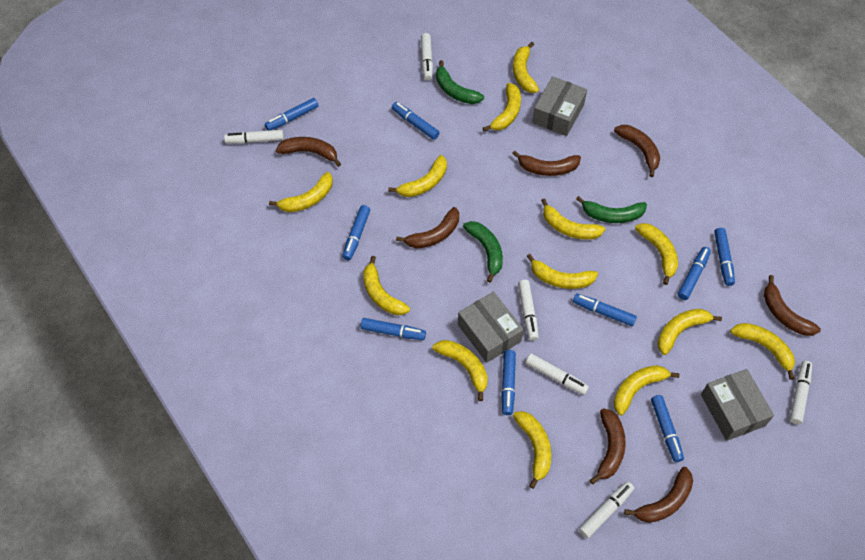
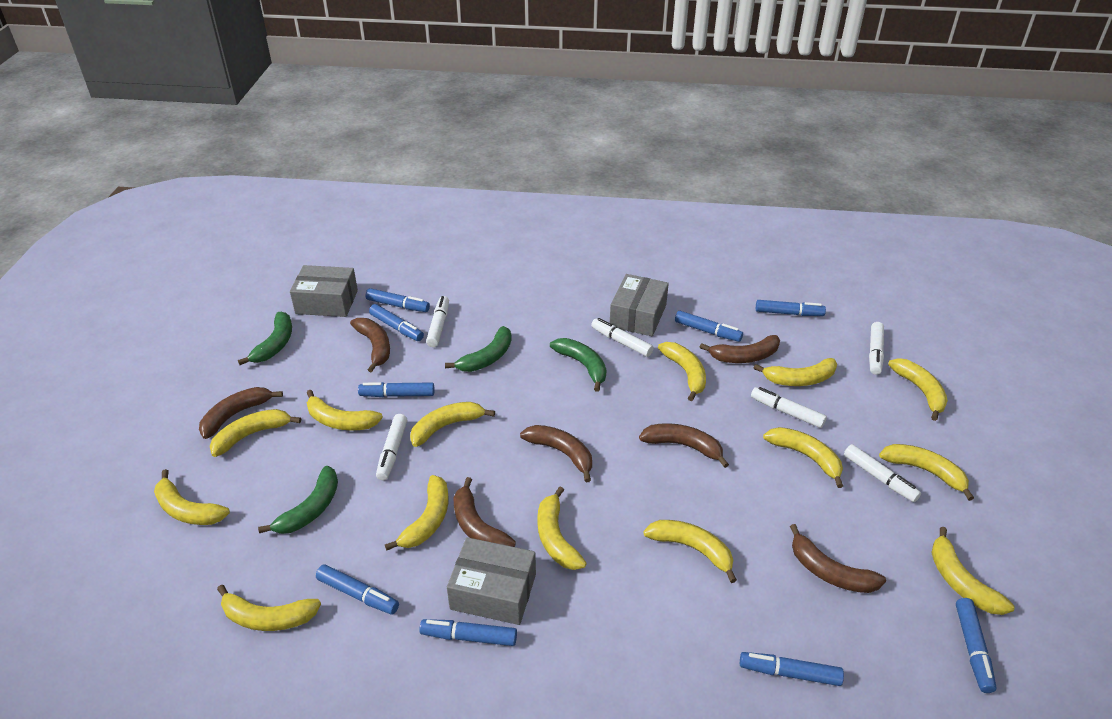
green banana: [436,60,484,104] [463,221,503,283] [576,196,647,223] = 3 -> [238,312,292,365] [258,466,338,534] [445,326,512,372] [550,338,606,392] = 4
yellow banana: [269,172,333,212] [363,256,410,315] [388,155,447,197] [433,340,488,401] [483,83,521,131] [513,42,539,93] [513,411,551,489] [527,254,598,289] [541,198,605,240] [614,365,680,415] [635,223,678,285] [658,309,722,355] [730,323,795,380] = 13 -> [154,469,230,525] [210,409,301,457] [217,584,321,631] [307,390,383,430] [385,475,449,551] [410,402,495,447] [537,487,587,570] [643,520,737,583] [658,342,706,401] [754,358,837,386] [763,427,843,488] [879,444,974,501] [888,358,948,421] [931,527,1015,615] = 14

